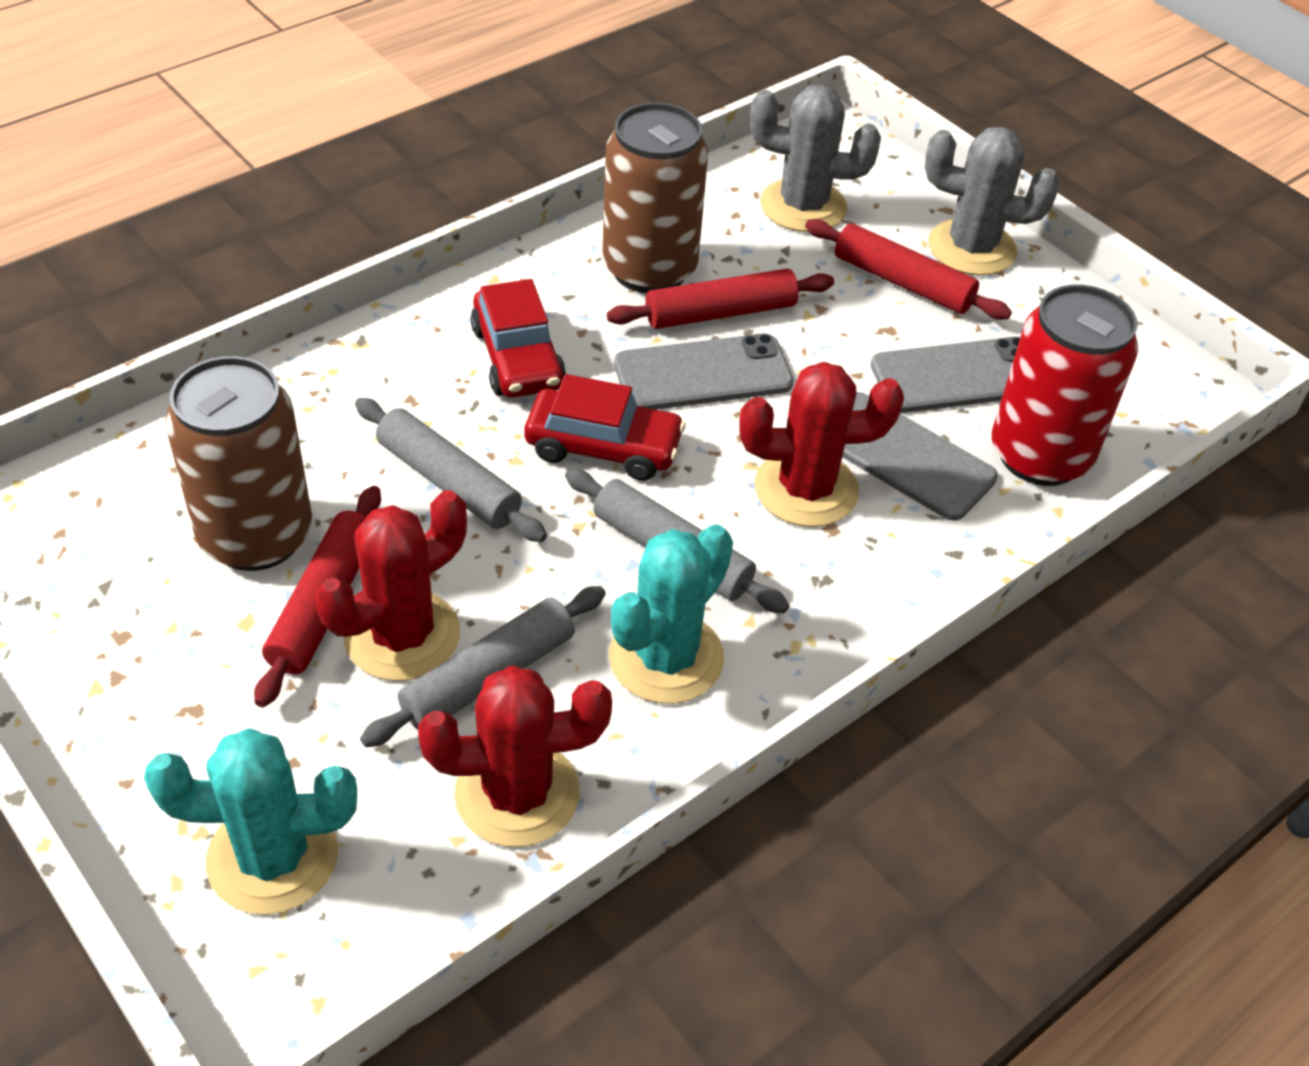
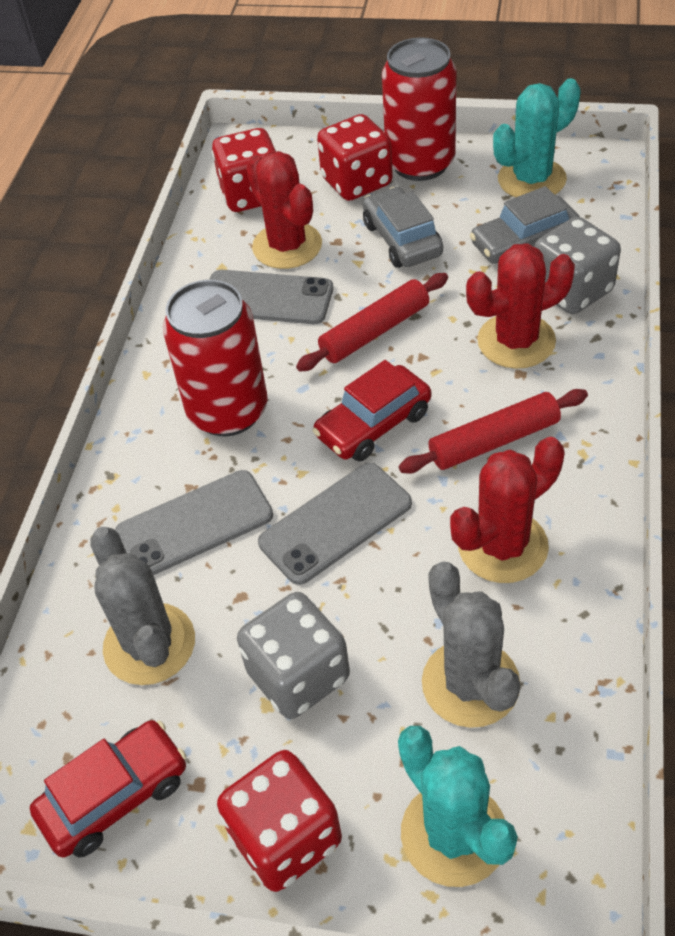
brown can: [165,356,312,571] [602,102,708,293] = 2 -> none = 0
grey car: none = 0 -> [363,187,443,268] [470,186,580,264] = 2
grey dice: none = 0 -> [237,592,350,719] [534,217,621,314] = 2
grey rolling pin: [355,398,547,542] [360,586,606,747] [565,469,789,613] = 3 -> none = 0
red can: [992,285,1138,486] = 1 -> [163,280,268,436] [382,37,456,181] = 2
red dice: none = 0 -> [212,128,276,212] [217,750,342,892] [317,114,393,201] = 3
red rolling pin: [254,486,381,707] [607,269,834,329] [805,219,1012,320] = 3 -> [296,273,448,372] [399,389,588,474] = 2

